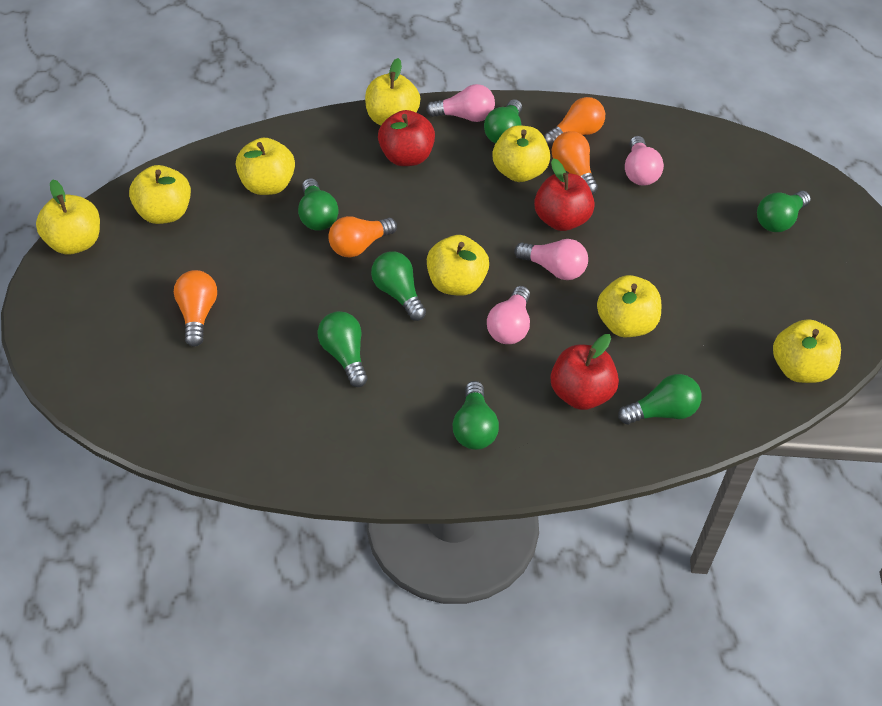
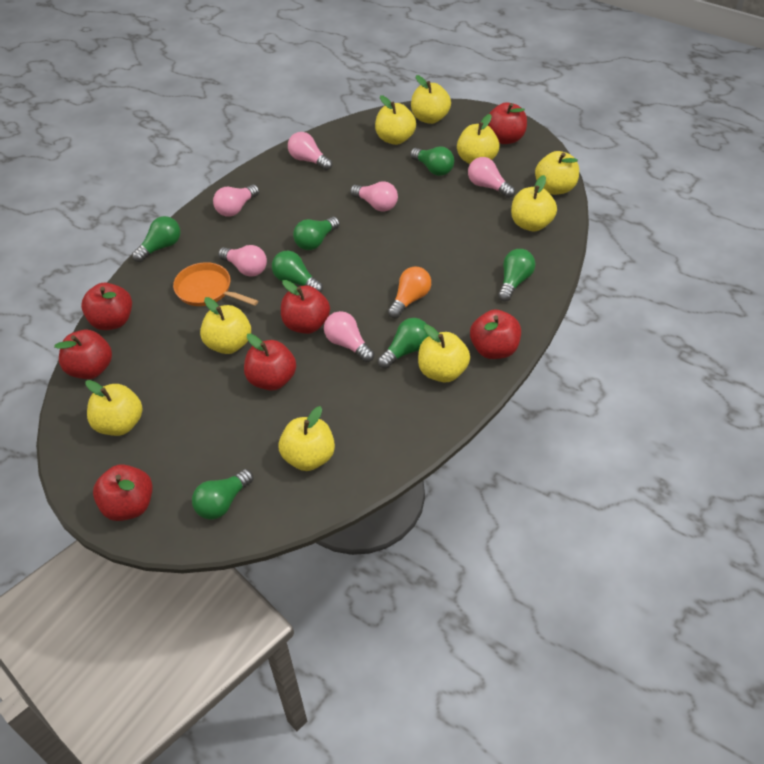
orange light bulb: [174,270,217,347] [328,216,397,257] [544,97,605,147] [552,131,598,195] = 4 -> [388,267,431,318] = 1
orange pan: none = 0 -> [173,262,258,306] = 1
pink light bulb: [426,84,495,122] [487,286,530,344] [514,239,588,280] [625,136,664,186] = 4 -> [213,184,259,217] [218,245,267,277] [288,132,332,170] [324,311,375,362] [350,181,398,212] [468,157,515,198] = 6
red apple: [378,110,435,166] [534,158,595,231] [550,334,619,410] = 3 -> [54,330,112,379] [81,283,132,330] [93,464,153,521] [244,334,296,391] [281,280,330,334] [470,309,521,359] [488,102,527,144] = 7
yellow apple: [36,179,100,254] [129,165,191,224] [236,138,295,195] [365,58,420,125] [427,235,489,296] [492,125,550,182] [597,275,661,337] [773,319,841,383] = 8 -> [85,380,143,436] [200,297,251,354] [279,406,335,471] [375,95,416,145] [411,75,451,124] [418,325,470,382] [457,114,500,164] [511,175,557,231] [535,151,579,195] = 9

